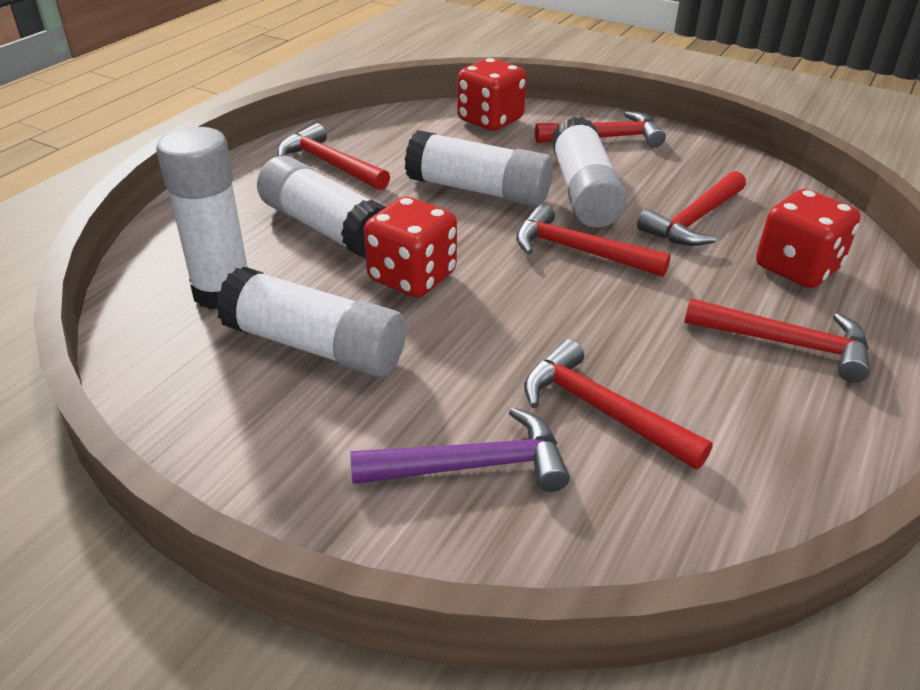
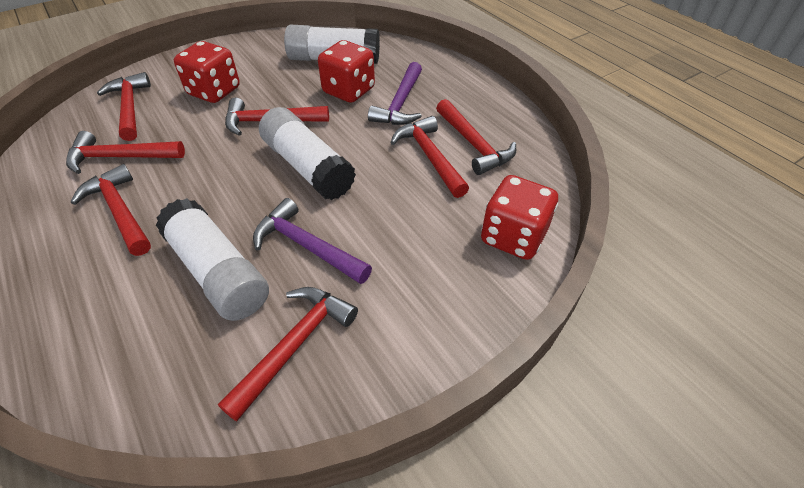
purple hammer: [350,407,570,492] = 1 -> [253,198,372,284] [368,62,422,125] = 2
red hammer: [278,123,390,191] [516,204,671,277] [524,339,713,470] [535,111,666,147] [637,171,746,246] [684,298,870,383] = 6 -> [66,131,185,174] [71,164,151,256] [97,72,151,141] [218,287,358,421] [225,98,329,136] [390,116,469,198] [436,99,516,175] = 7
white glue stick: [156,127,248,310] [216,267,406,377] [257,155,386,259] [405,130,553,207] [551,117,627,228] = 5 -> [156,198,269,321] [259,107,356,200] [284,25,380,64] = 3

